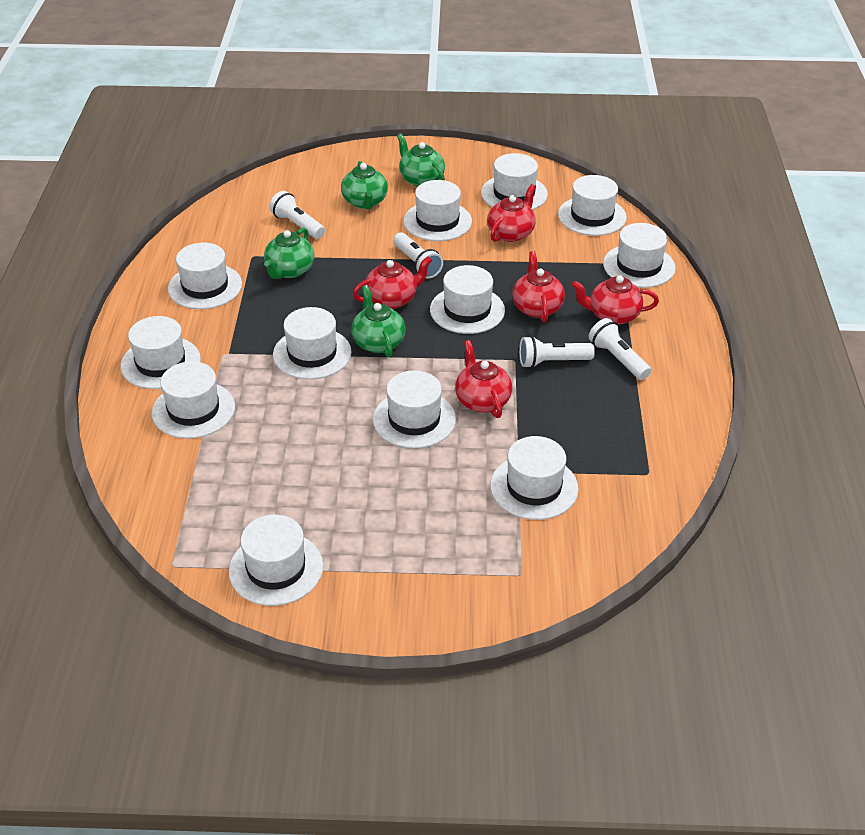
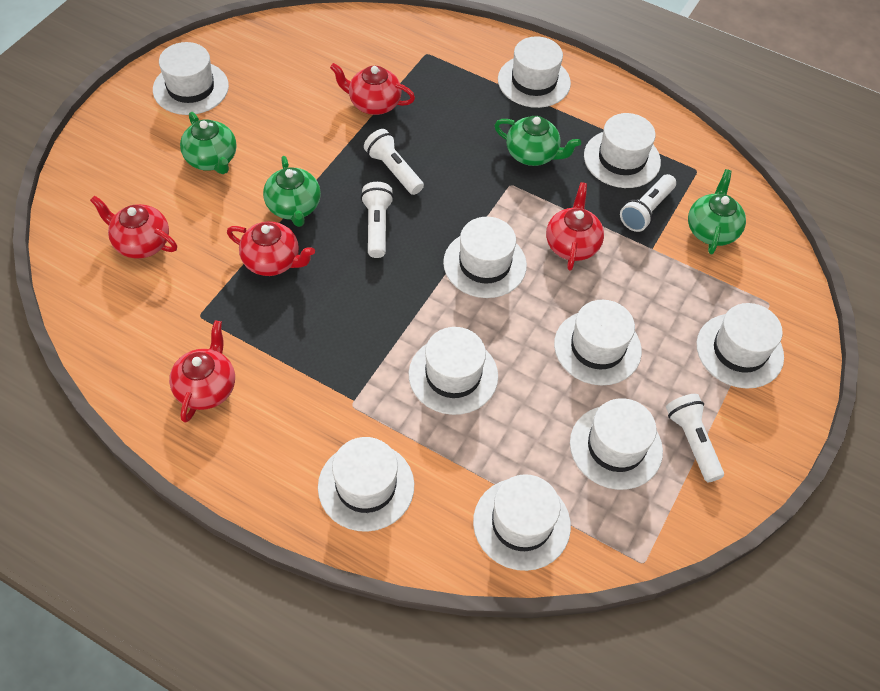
white hat: [120,316,201,389] [152,361,235,439] [168,243,242,309] [229,515,323,606] [273,307,352,379] [373,370,456,448] [403,180,472,241] [430,265,505,334] [481,153,548,210] [490,436,579,520] [558,175,627,236] [603,223,676,288] = 12 -> [153,42,229,115] [318,437,414,532] [409,327,498,415] [443,217,527,298] [473,474,571,571] [498,36,571,108] [554,300,642,385] [570,398,663,490] [584,113,661,188] [697,303,784,388] = 10

